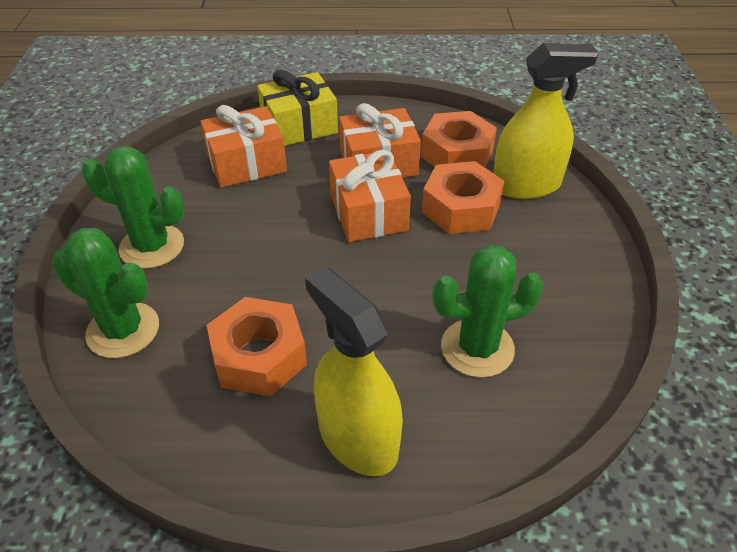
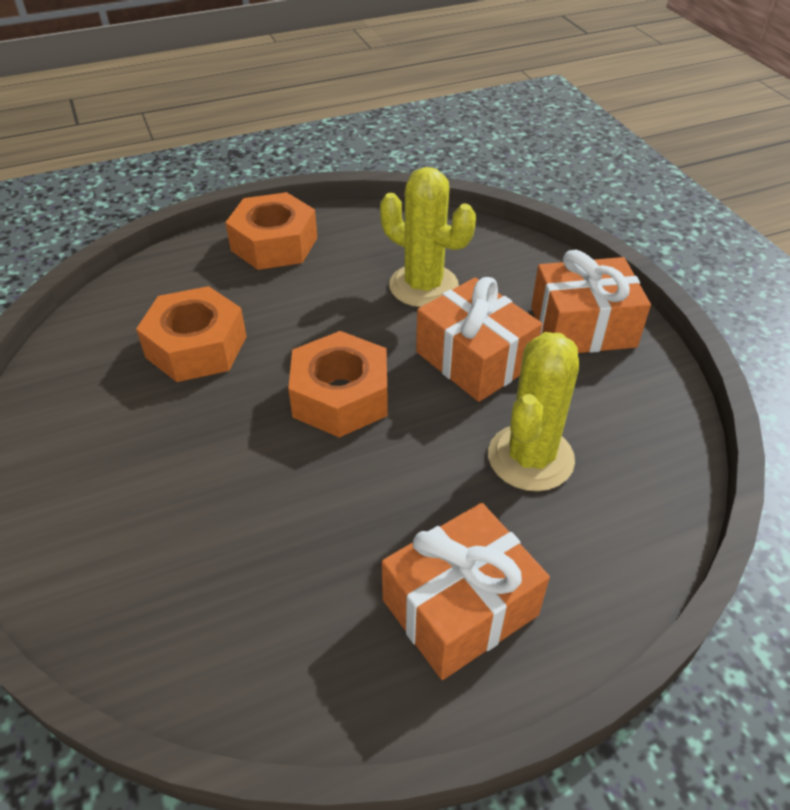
green cactus: [52,228,159,358] [82,146,184,269] [433,245,544,378] = 3 -> none = 0
yellow cactus: none = 0 -> [380,167,476,307] [488,332,579,491] = 2
yellow gift: [257,70,338,146] = 1 -> none = 0
yellow spray bottle: [305,267,403,476] [493,43,598,199] = 2 -> none = 0

